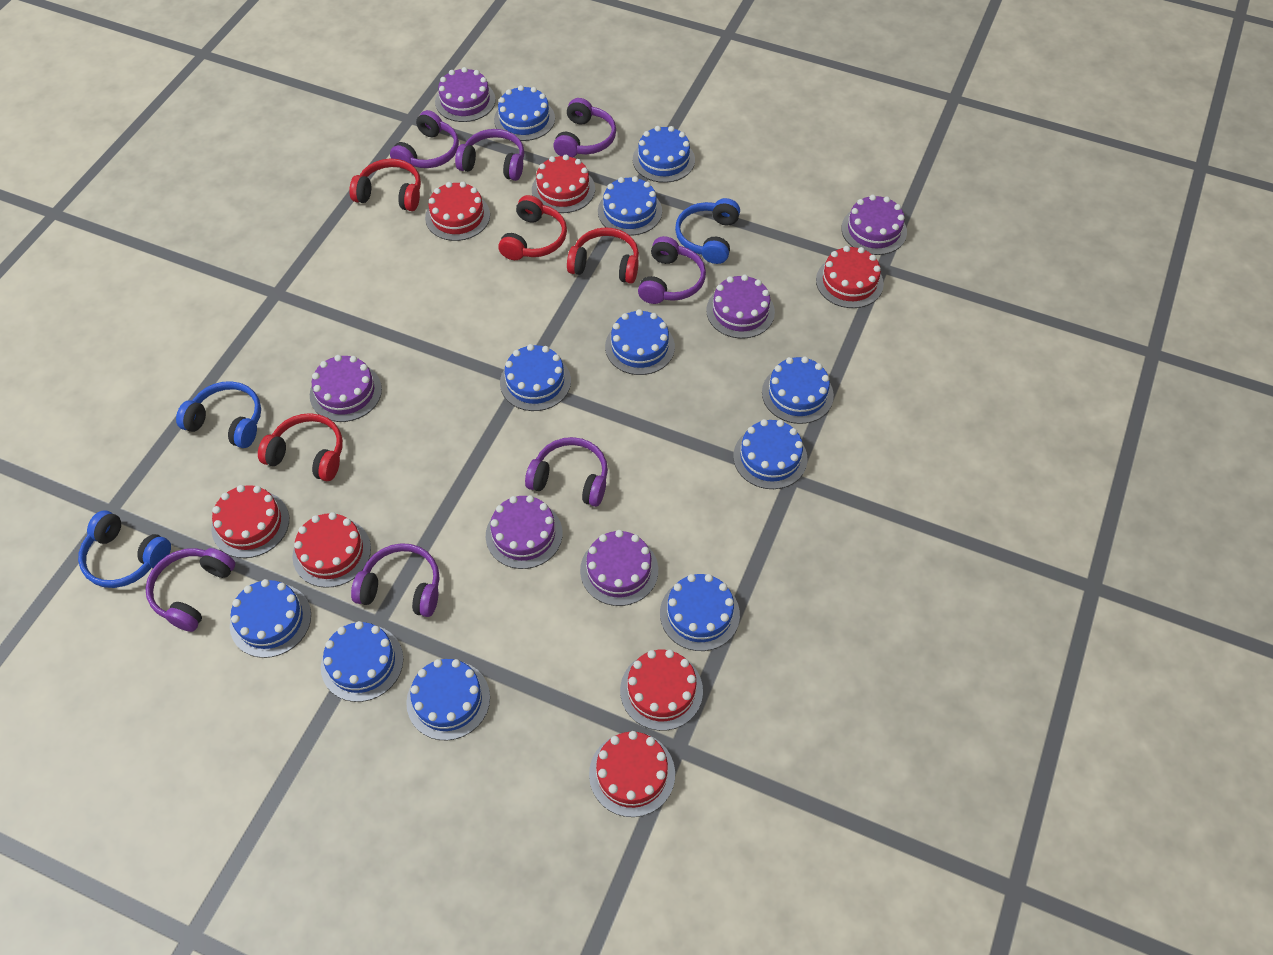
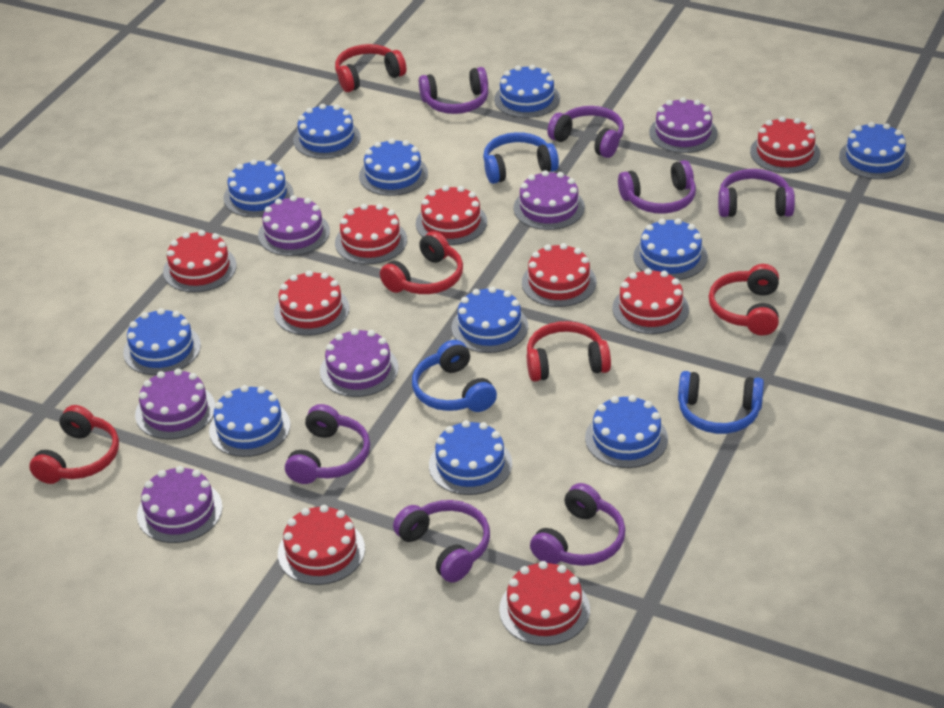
red cake: [211,485,289,558] [292,512,371,588] [425,182,490,241] [532,155,595,213] [589,731,675,817] [620,650,703,731] [816,246,884,308] = 7 -> [163,230,237,292] [274,270,349,336] [278,505,365,585] [335,204,407,264] [416,185,487,245] [499,561,590,646] [522,243,597,307] [612,268,689,334] [750,116,820,174] = 9
red headphones: [258,413,343,481] [349,159,421,211] [498,195,567,260] [567,227,639,283] = 4 -> [29,405,119,484] [335,44,406,92] [380,231,463,294] [527,321,611,382] [709,264,779,335] = 5

